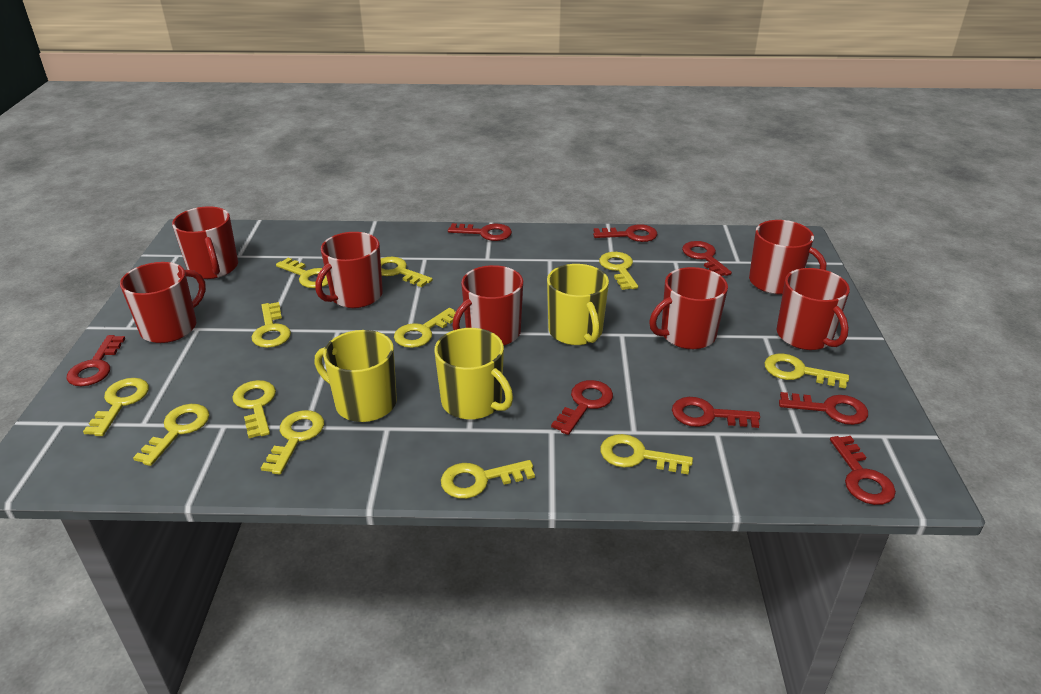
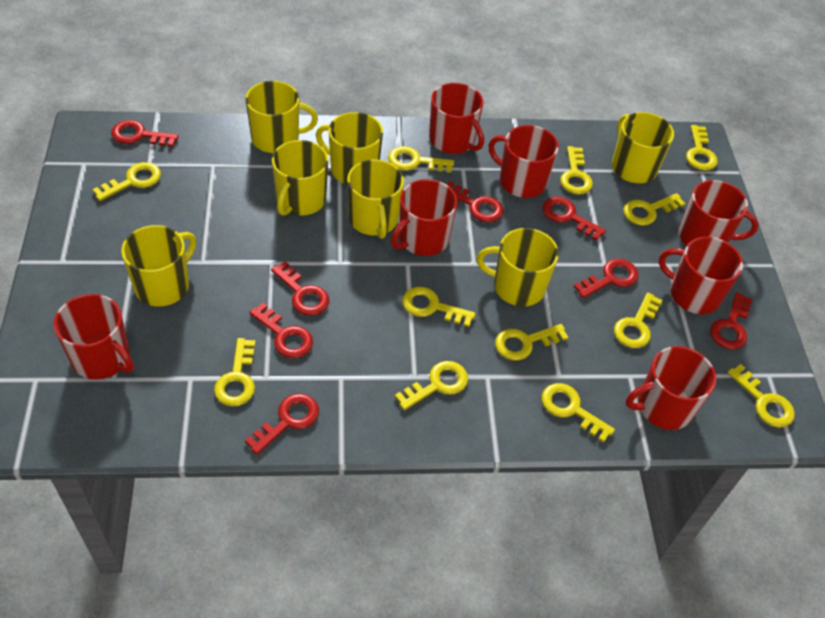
yellow mug: [315,330,397,422] [434,328,513,420] [547,264,609,345] = 3 -> [121,225,196,307] [245,81,318,153] [272,140,328,216] [316,112,383,184] [347,159,404,239] [477,228,559,307] [612,112,674,183] = 7

